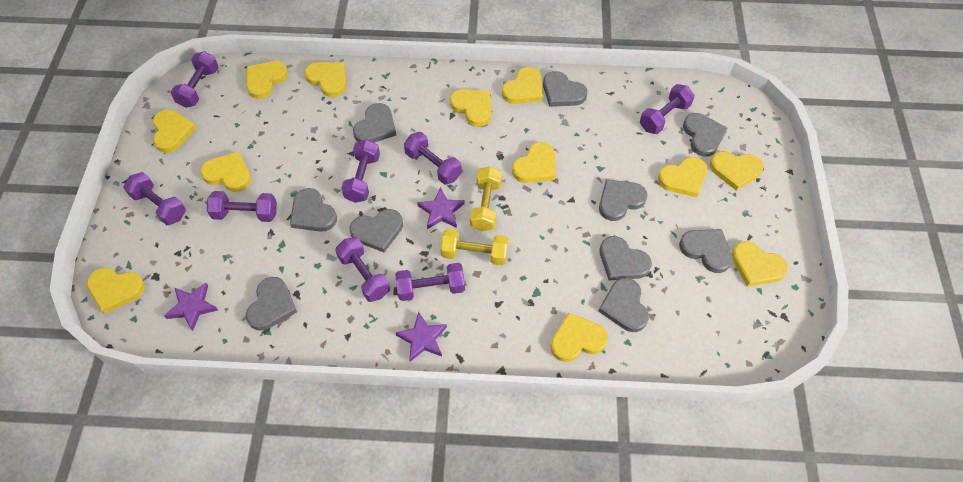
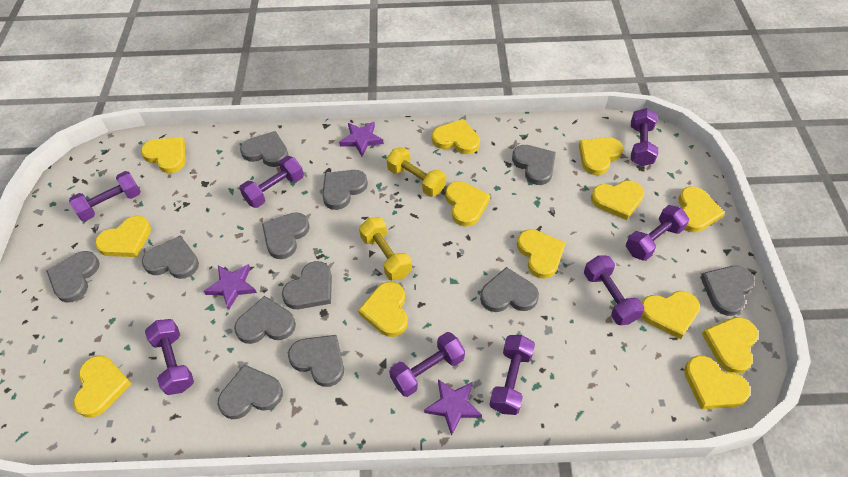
grey heart: [246,277,297,331] [290,188,337,232] [350,209,403,252] [353,103,396,143] [543,71,587,107] [599,179,647,221] [599,278,649,332] [600,236,652,280] [679,229,733,273] [683,113,728,156] = 10 -> [46,251,100,303] [142,236,199,279] [217,364,283,419] [234,296,296,344] [240,131,289,167] [262,212,310,259] [282,261,332,309] [288,335,344,387] [322,170,368,210] [480,267,539,312] [512,145,556,185] [700,266,755,316] = 12
yellow heart: [87,268,145,314] [152,110,196,153] [200,151,251,192] [246,61,288,99] [305,62,346,97] [450,89,491,127] [502,67,543,104] [512,142,556,183] [550,312,608,362] [658,157,708,198] [710,151,764,191] [732,241,788,287] = 12 -> [73,355,132,418] [95,216,151,257] [141,137,186,173] [358,282,408,337] [432,119,480,154] [445,181,491,227] [517,229,566,279] [579,137,623,175] [591,180,644,220] [641,291,700,339] [678,186,725,232] [684,355,751,409] [702,317,758,374] = 13

